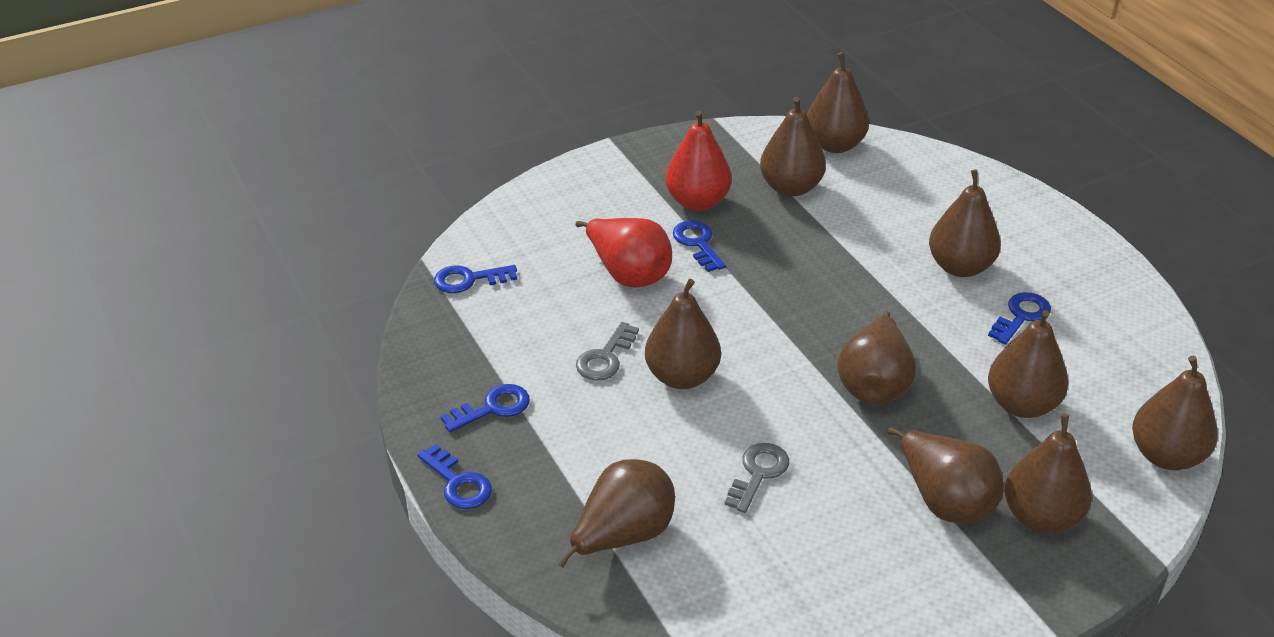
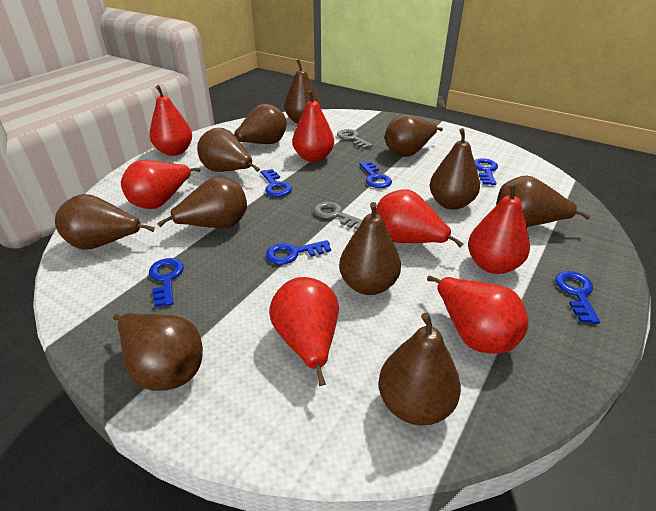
blue key: [417,444,492,509] [434,265,517,293] [441,384,530,432] [673,220,726,272] [988,292,1051,345] = 5 -> [149,258,184,307] [261,169,292,197] [266,240,331,264] [359,161,392,188] [474,158,498,185] [556,271,600,324] = 6
brown pear: [557,459,675,568] [645,279,721,389] [760,97,826,197] [807,52,869,153] [837,311,916,404] [888,427,1004,523] [929,170,1001,277] [988,310,1069,418] [1004,414,1092,534] [1132,356,1218,470] = 10 -> [55,194,155,250] [113,313,203,391] [157,177,247,228] [197,128,260,172] [234,104,286,144] [284,59,321,124] [339,202,401,295] [378,312,461,425] [385,114,443,157] [429,128,480,210] [496,175,590,227] = 11
red pear: [576,218,672,288] [665,110,732,211] = 2 -> [121,160,201,209] [150,85,192,156] [269,277,339,386] [293,90,334,162] [376,189,464,247] [427,276,528,354] [468,182,530,274] = 7

